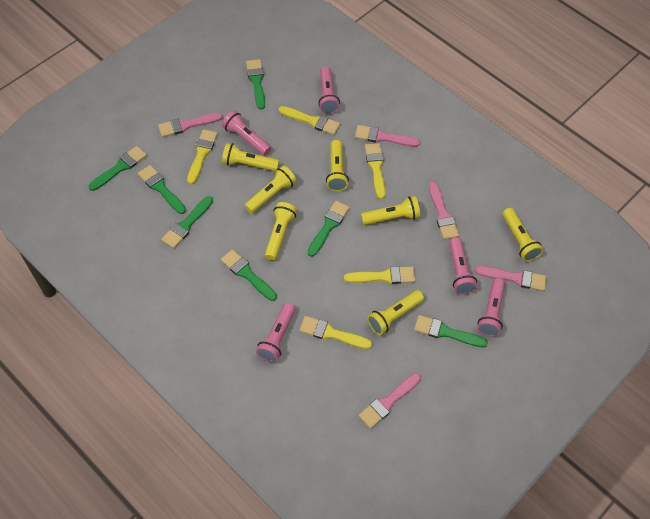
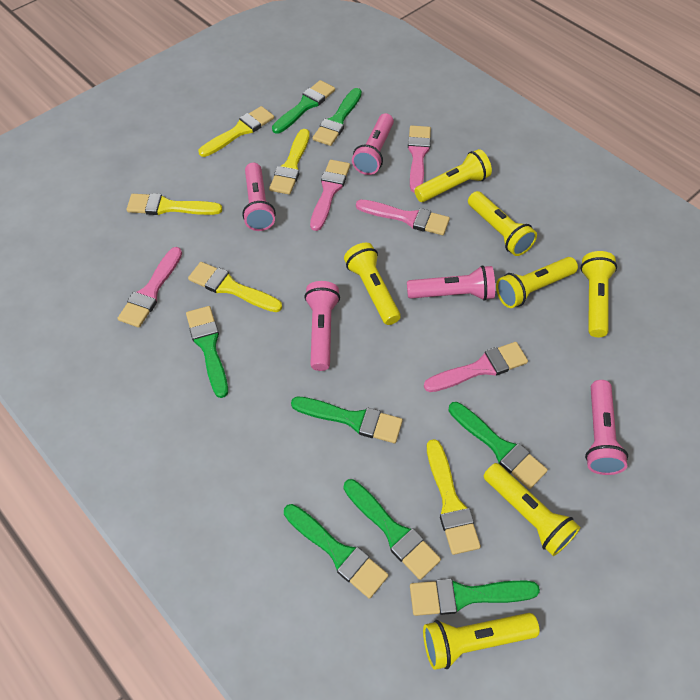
green brush: [89,146,147,191] [138,165,186,214] [161,196,213,248] [221,249,277,301] [246,59,265,110] [307,201,350,257] [414,315,488,347] = 7 -> [186,306,228,398] [272,80,335,134] [284,504,388,599] [291,397,403,443] [313,88,362,146] [344,479,441,580] [410,579,540,616] [449,402,548,489] = 8

